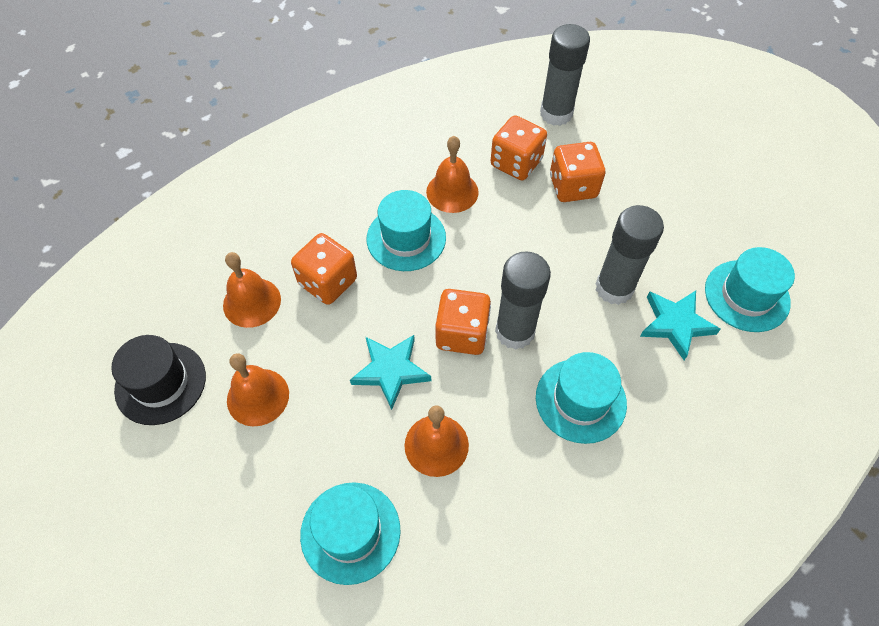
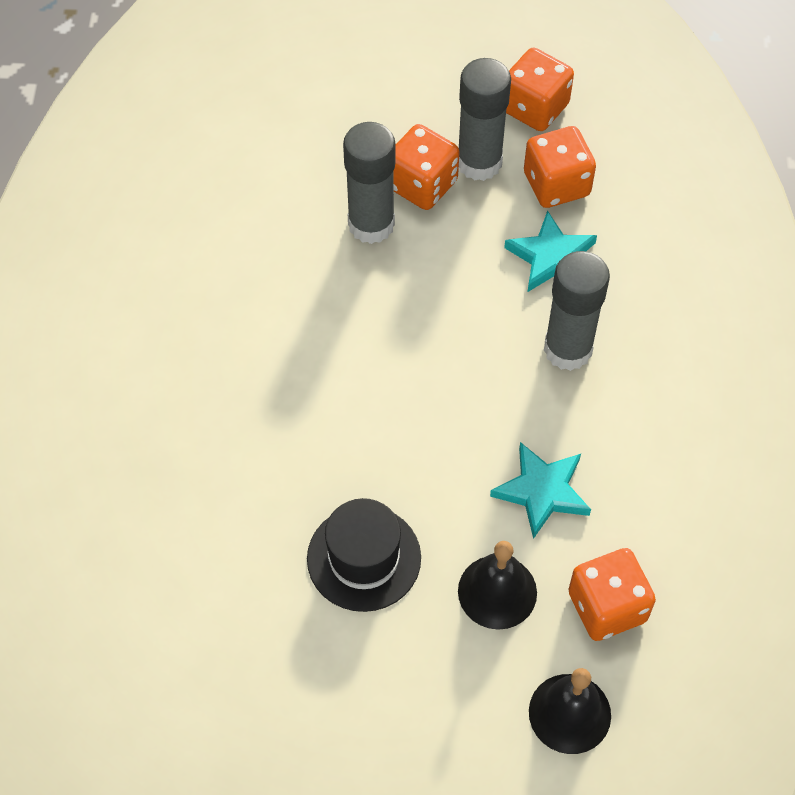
black bell: none = 0 -> [458,541,537,630] [529,668,611,754] = 2
orange bell: [223,252,281,328] [227,353,289,426] [405,405,469,477] [426,136,479,213] = 4 -> none = 0
turquoise hat: [300,482,401,585] [367,190,446,271] [536,352,627,444] [705,247,795,332] = 4 -> none = 0

